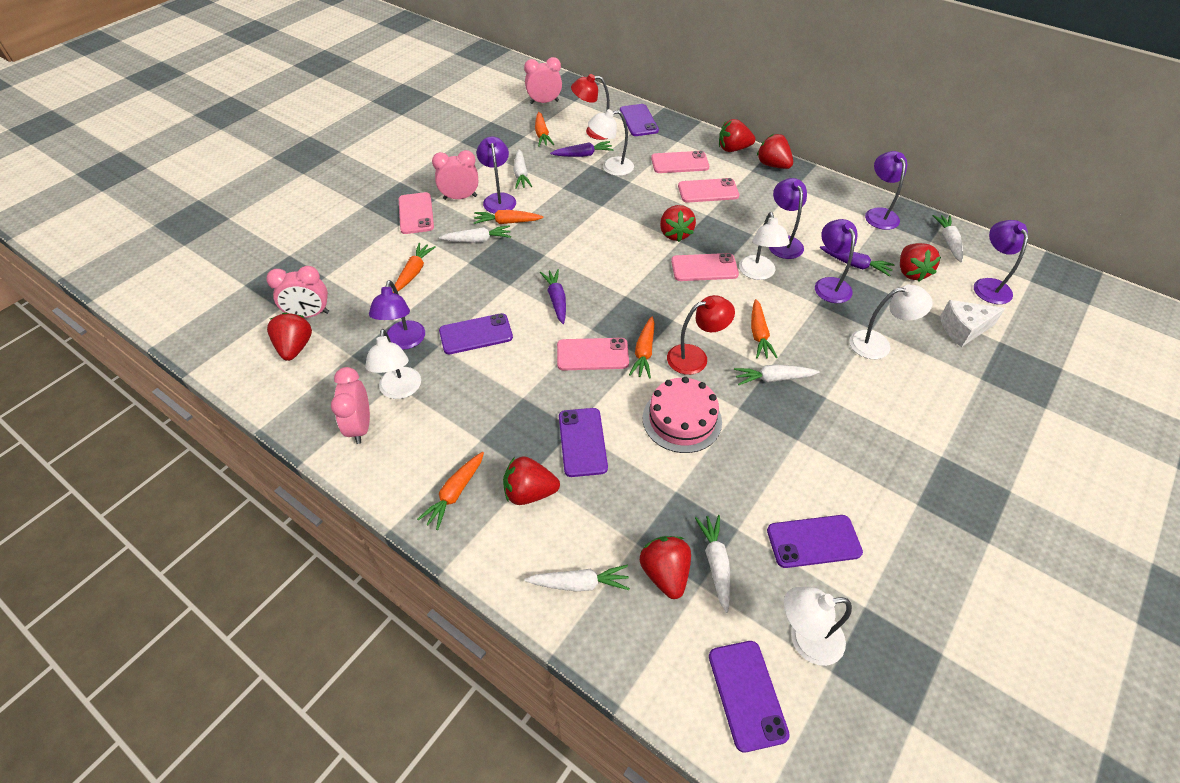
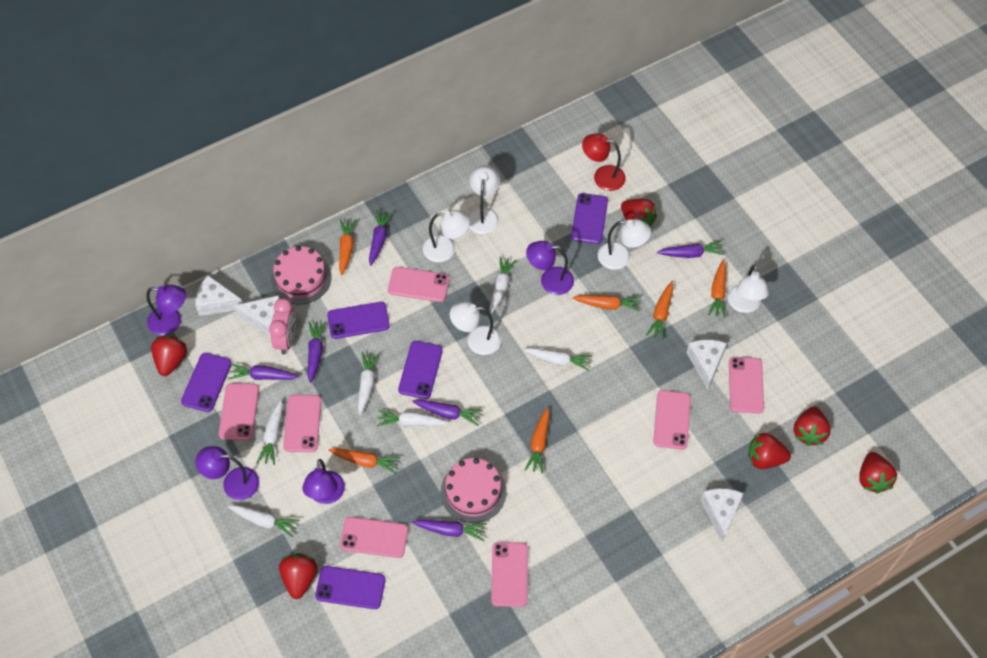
pink cake: [643,377,722,453] = 1 -> [271,246,332,304] [441,458,507,523] = 2
pink clock: [266,266,329,318] [331,367,370,444] [432,150,478,200] [524,57,562,104] = 4 -> [269,298,296,354] = 1
pink phone: [399,192,434,234] [557,338,629,370] [651,151,709,173] [671,253,739,281] [678,178,739,203] = 5 -> [218,383,259,441] [283,395,321,452] [340,517,408,558] [388,267,450,302] [491,542,528,607] [653,390,691,450] [729,357,764,414] = 7
purple carrot: [540,269,566,324] [550,141,614,157] [820,246,895,276] = 3 -> [228,363,299,380] [308,321,326,383] [369,210,393,266] [412,399,483,426] [412,520,487,541] [657,241,724,258] = 6
purple lamp: [369,280,425,350] [477,136,516,214] [769,178,807,259] [815,219,858,303] [865,151,907,230] [974,220,1028,304] = 6 -> [146,285,186,335] [195,446,259,500] [302,459,345,504] [526,241,574,295] = 4
red lamp: [571,74,610,140] [667,295,735,375] = 2 -> [582,133,626,191] = 1
red strawberry: [267,312,312,361] [503,456,560,505] [640,536,691,599] [660,205,696,242] [719,119,755,152] [757,134,793,169] [900,243,941,282] = 7 -> [151,336,187,376] [279,553,317,599] [621,199,657,227] [748,433,791,469] [793,407,831,446] [859,452,897,494] = 6
white cheese: [940,300,1005,347] = 1 -> [195,275,243,316] [234,295,280,336] [686,340,727,390] [701,488,744,542] = 4

